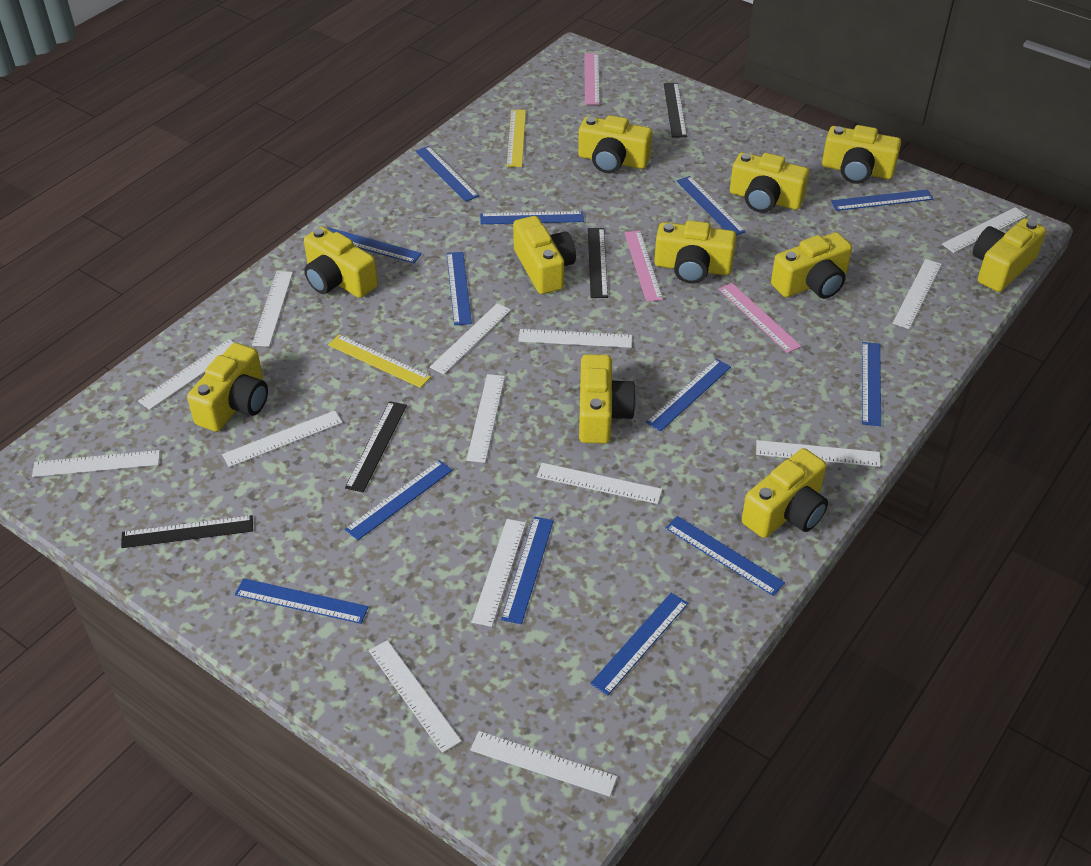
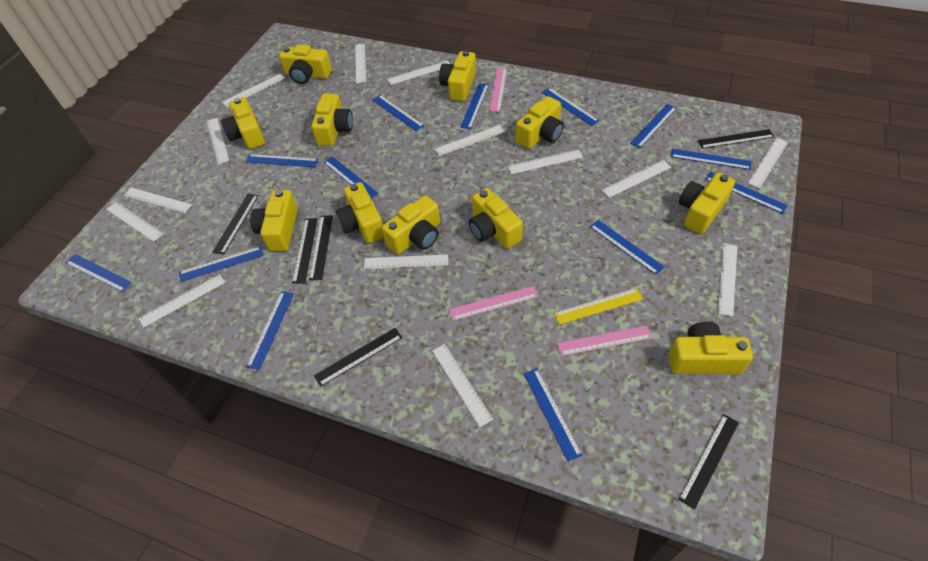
black ruler: [121,515,253,548] [345,401,407,493] [588,228,608,298] [664,83,687,138] = 4 -> [212,194,259,255] [292,218,317,284] [309,215,333,280] [314,328,402,387] [678,414,739,510] [698,129,774,149] = 6
yellow ruler: [328,334,431,388] [507,110,526,167] = 2 -> [554,288,643,325] = 1

